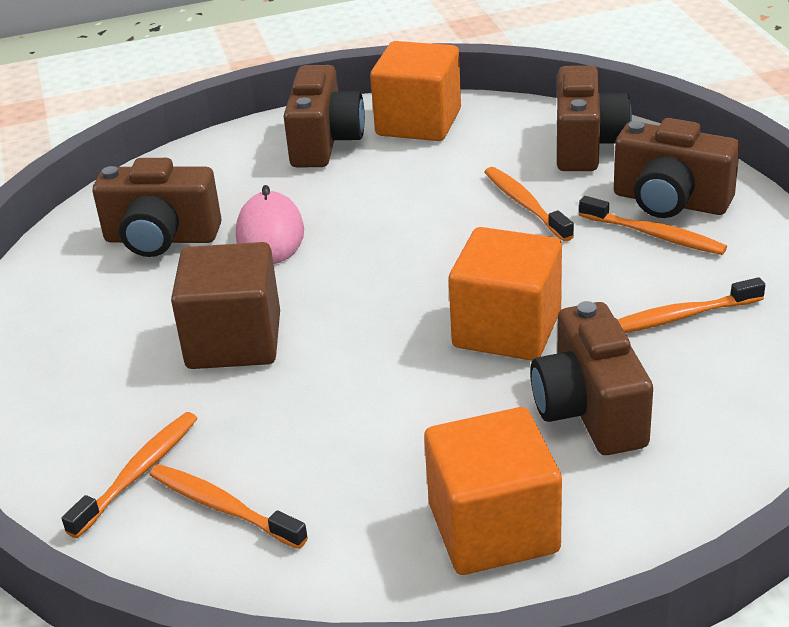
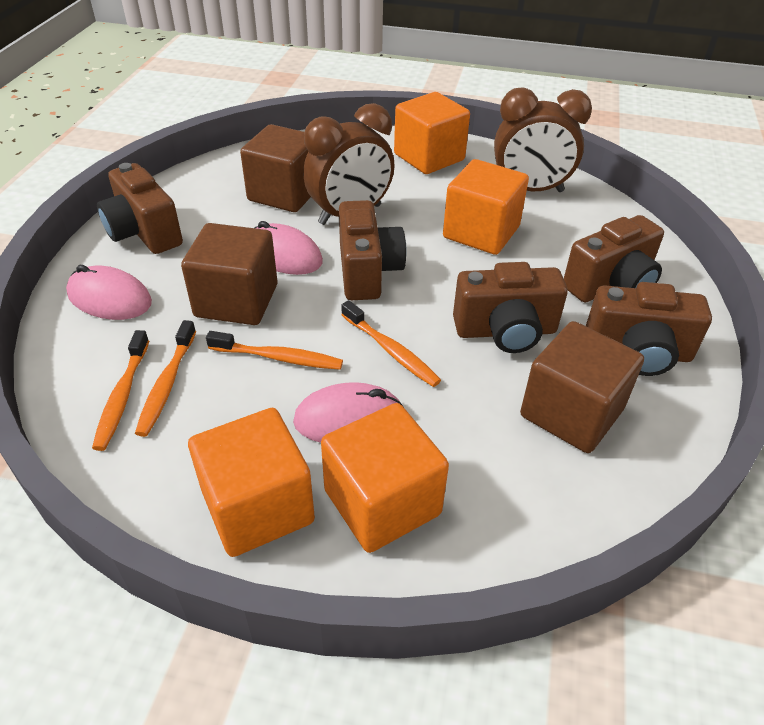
brown clock: none = 0 -> [303,103,395,225] [494,87,592,192] = 2
brown cube: [171,242,280,369] = 1 -> [181,223,277,325] [240,124,311,212] [520,321,644,453] = 3
orange cube: [370,41,461,141] [424,407,562,575] [448,227,562,361] = 3 -> [188,408,315,557] [321,403,449,553] [394,92,470,174] [443,159,529,255] = 4
orange toothbrush: [62,412,198,538] [150,464,308,549] [485,167,574,242] [579,196,727,255] [617,277,765,333] = 5 -> [92,330,149,451] [135,320,196,437] [206,331,343,370] [341,300,441,387] = 4
pink mouse: [236,185,304,264] = 1 -> [66,265,152,320] [254,221,323,275] [293,382,403,443] = 3

